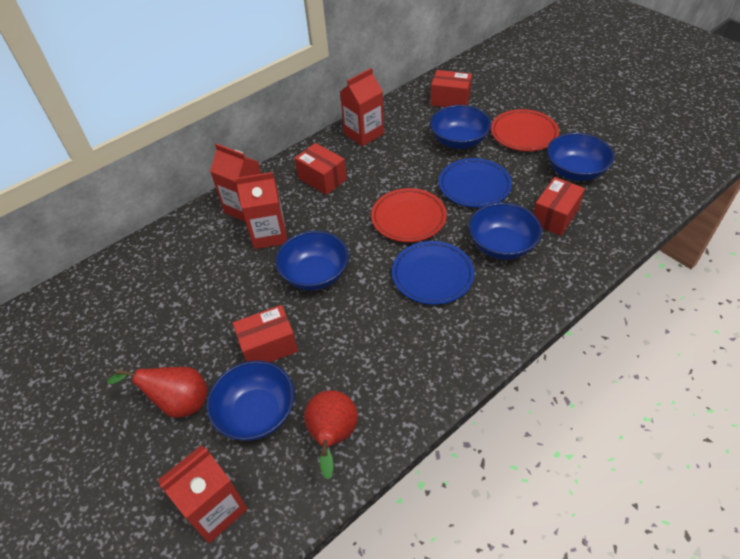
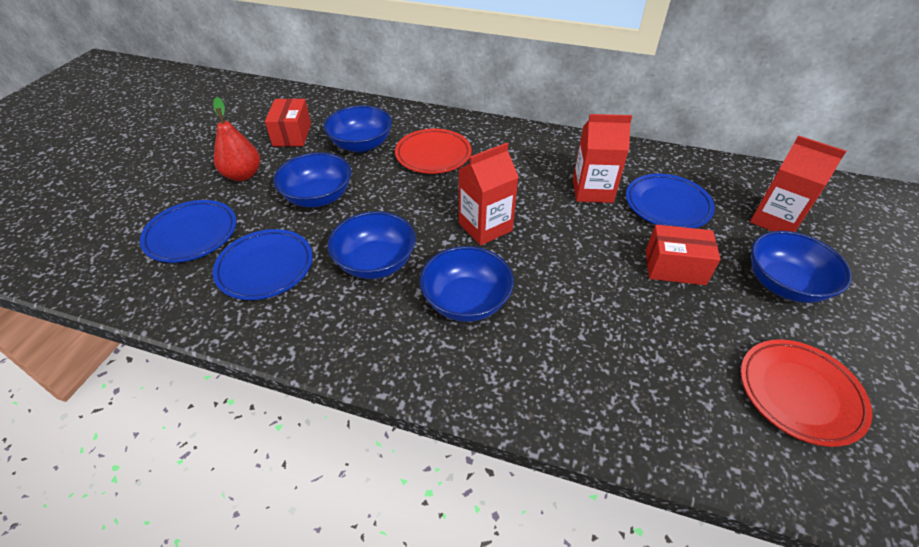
blue plate: [392,241,474,305] [439,158,512,208] = 2 -> [140,200,236,263] [213,229,313,300] [626,174,715,228] = 3
red box: [233,305,298,362] [295,143,347,195] [430,70,472,107] [533,177,585,236] = 4 -> [265,98,311,147] [645,224,720,285] = 2
red carton: [158,445,248,543] [210,143,261,222] [235,172,287,249] [340,68,384,146] = 4 -> [458,143,518,245] [573,114,632,203] [750,135,846,232] = 3
red pear: [107,367,208,418] [304,390,358,479] = 2 -> [213,97,260,181] = 1

